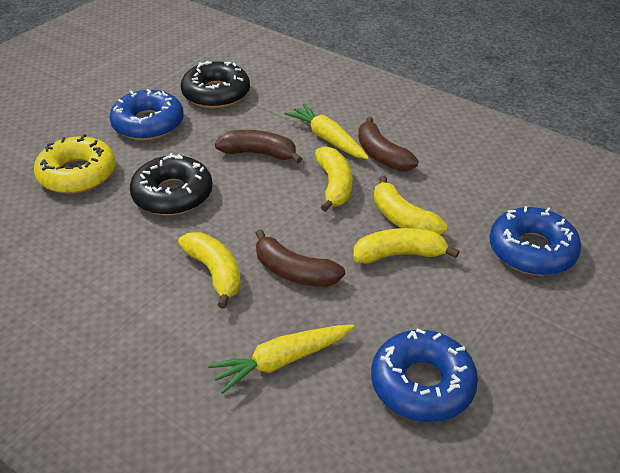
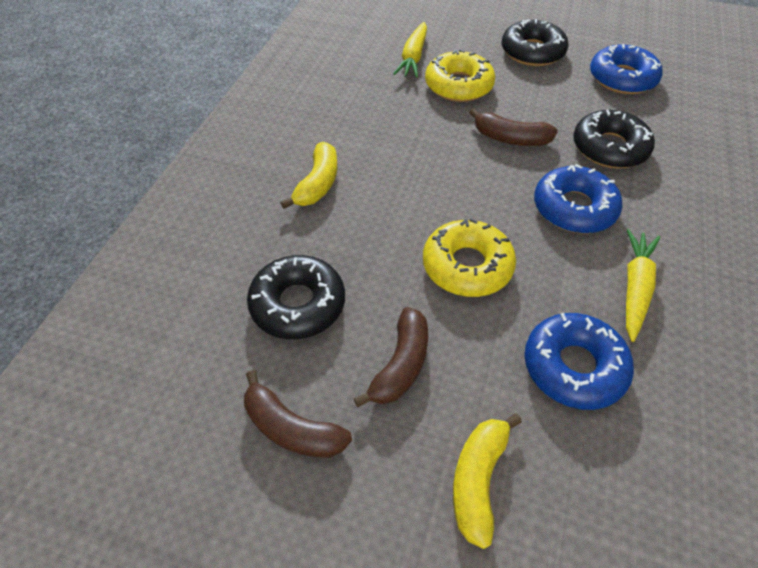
black donut: [130,153,213,215] [181,61,250,108] = 2 -> [247,255,345,339] [502,19,568,66] [573,110,655,168] = 3
yellow banana: [178,232,241,309] [315,146,353,212] [353,228,460,264] [374,175,447,235] = 4 -> [281,142,337,209] [453,414,522,549] = 2
yellow donut: [34,134,116,194] = 1 -> [423,218,516,297] [425,49,495,102] = 2

